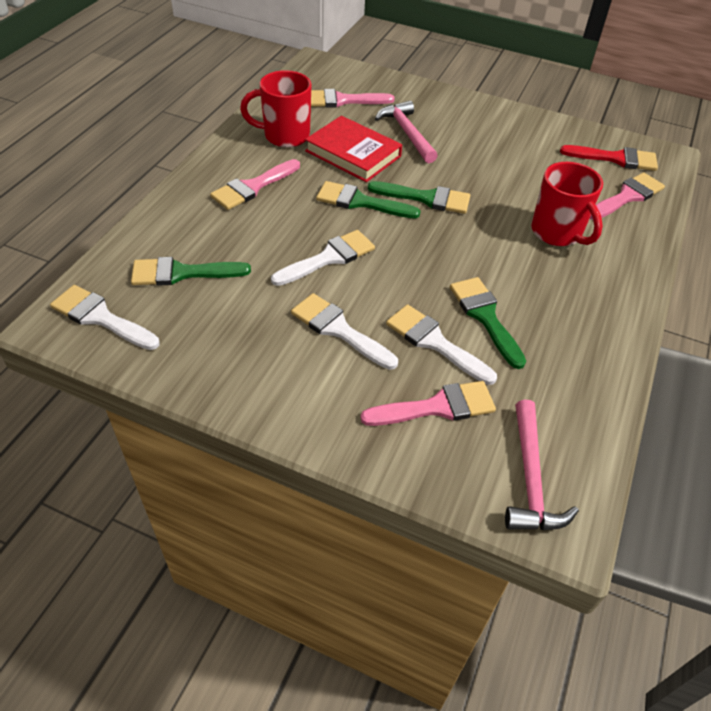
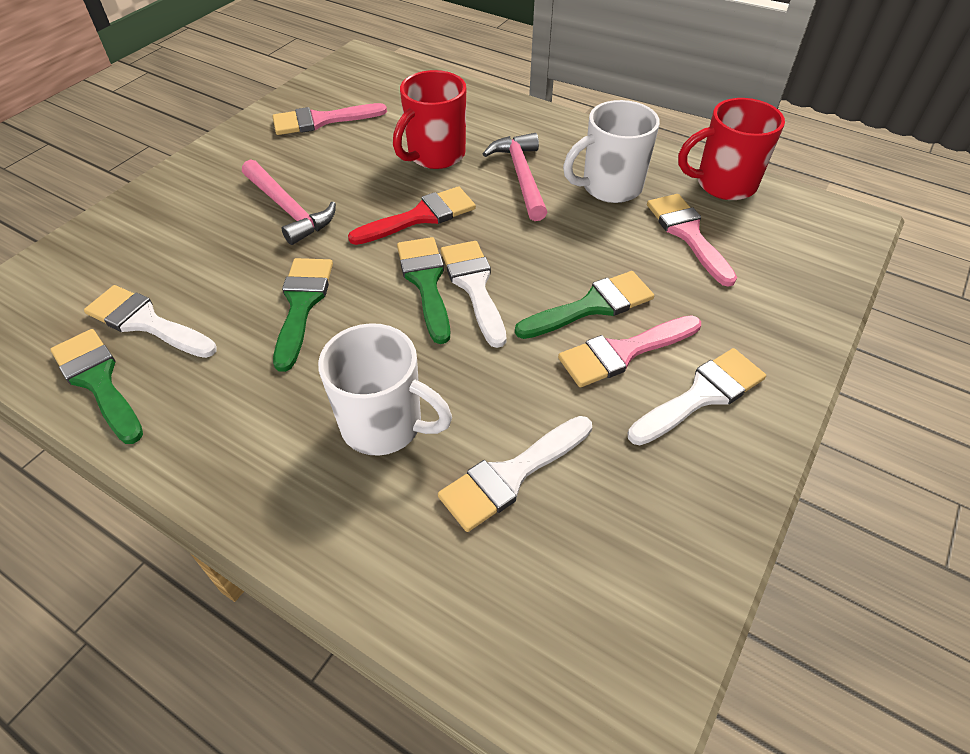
pink brush: [210,159,300,210] [311,89,395,108] [360,381,496,426] [590,172,665,220] = 4 -> [273,103,387,135] [558,315,701,387] [647,194,737,287] = 3
red book: [305,116,402,182] = 1 -> none = 0
white mug: none = 0 -> [318,323,452,456] [563,100,660,203] = 2

